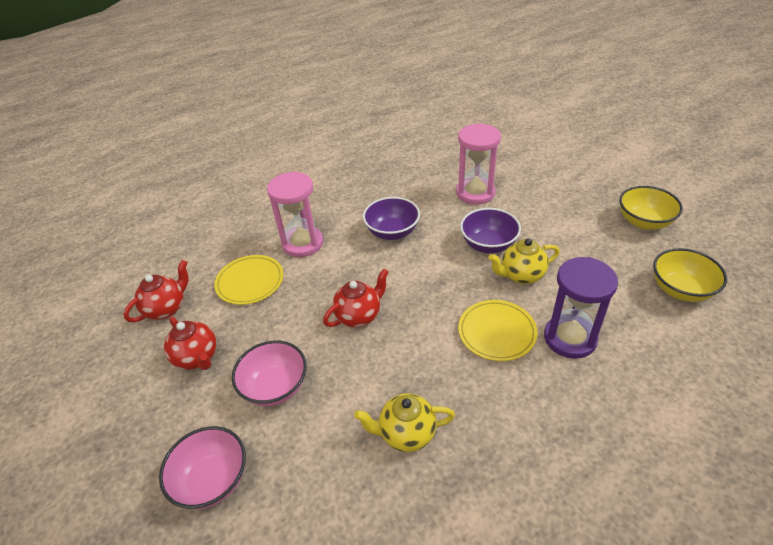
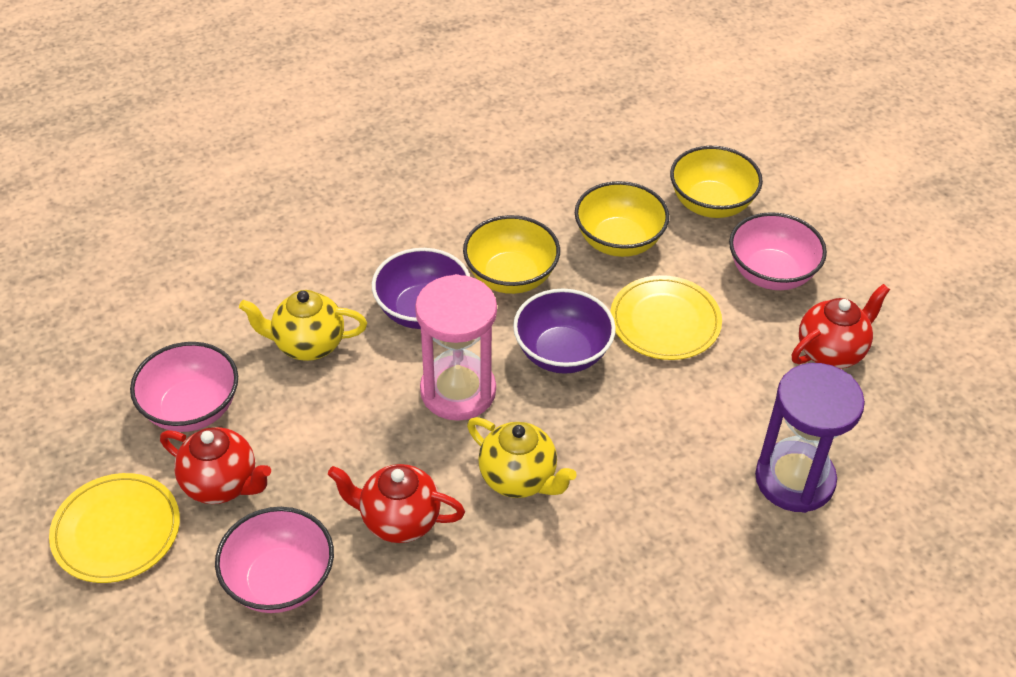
pink bowl: [159,426,246,509] [232,340,307,406] = 2 -> [130,342,238,432] [215,507,334,613] [729,212,827,290] = 3
pink hourglass: [267,172,323,257] [456,123,501,205] = 2 -> [415,274,497,421] = 1
yellow bowl: [619,186,683,230] [653,248,727,302] = 2 -> [463,215,560,294] [575,181,669,257] [670,146,763,218] = 3

